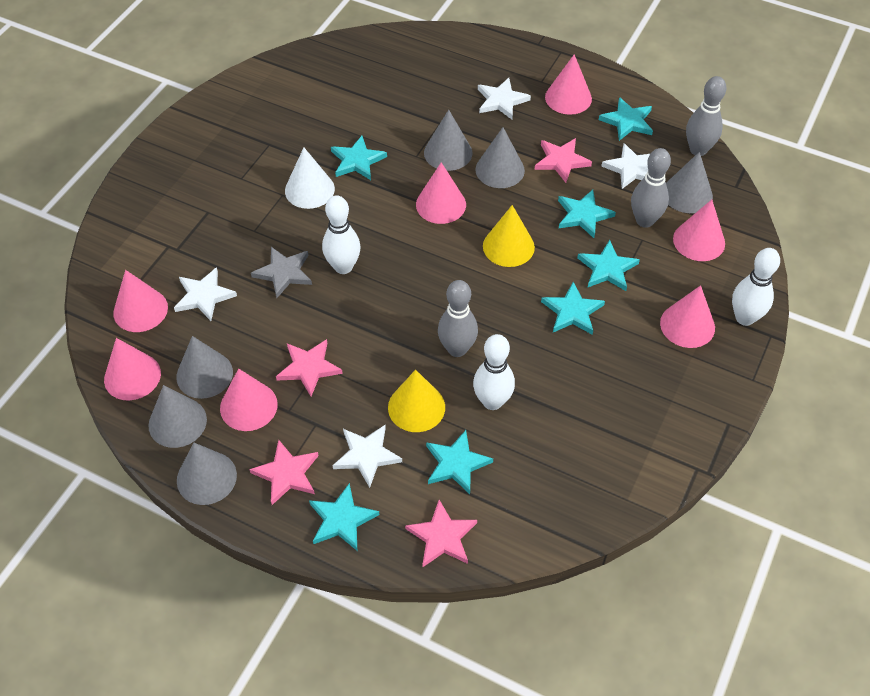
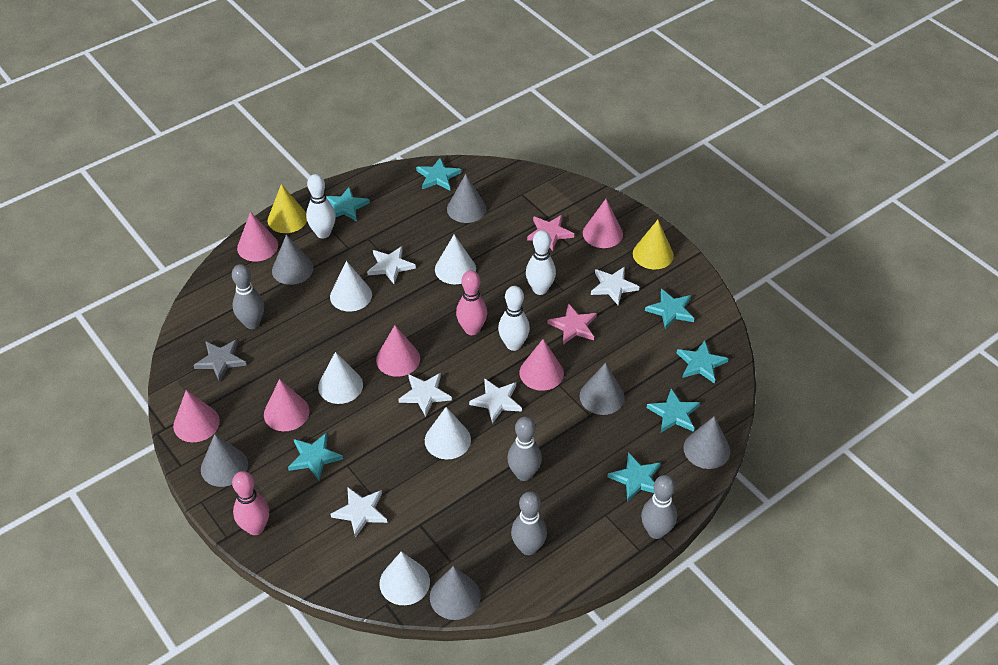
grey bowling pin: [438,280,478,357] [631,148,671,228] [686,76,727,156] = 3 -> [232,264,264,329] [507,416,542,481] [511,491,547,555] [641,475,677,539] = 4
pink bowling pin: none = 0 -> [232,471,269,535] [456,270,487,335] = 2
pink cone: [104,338,161,400] [113,270,168,332] [220,368,278,431] [416,162,466,224] [545,54,592,115] [660,285,715,348] [673,200,725,261] = 7 -> [173,390,220,442] [237,212,278,262] [264,379,310,431] [376,325,420,377] [520,339,564,391] [583,199,623,248] = 6
pink star: [249,440,319,505] [276,339,343,396] [405,500,477,567] [534,138,592,183] = 4 -> [527,215,574,251] [547,303,597,344] = 2
white cone: [285,148,335,209] = 1 -> [318,352,363,404] [330,261,372,312] [379,551,430,605] [425,407,471,459] [435,234,476,284] = 5
white star: [174,267,237,321] [332,425,402,488] [478,78,531,119] [601,143,650,189] = 4 -> [331,487,387,538] [367,246,416,284] [398,373,452,417] [469,378,522,424] [591,267,640,305] = 5

